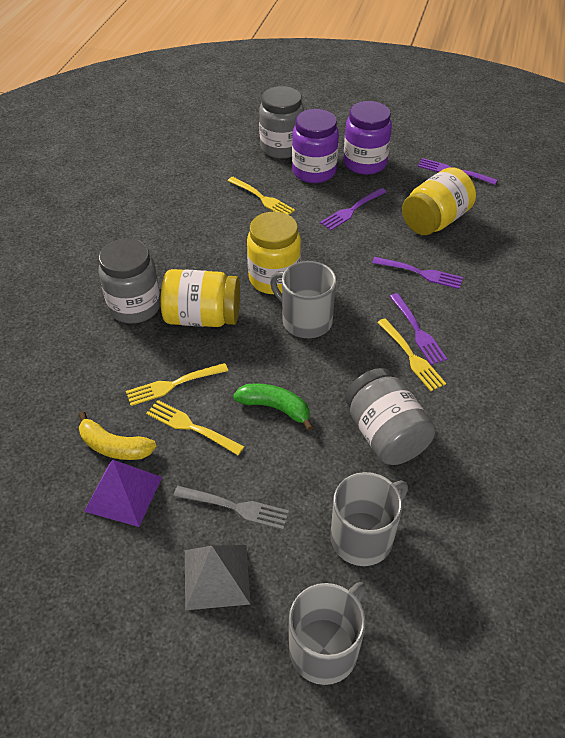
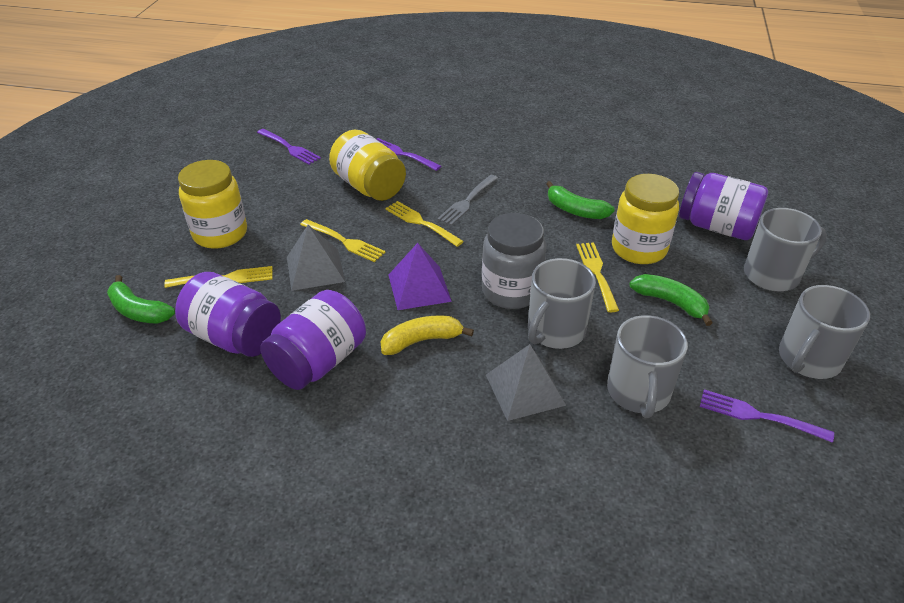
green banana: [233,383,313,431] = 1 -> [107,275,175,323] [546,181,615,219] [629,274,712,326] = 3
grey jar: [99,238,161,324] [259,86,304,159] [345,368,436,465] = 3 -> [482,213,546,309] = 1
grey mug: [270,261,336,338] [289,582,366,685] [330,472,408,566] = 3 -> [528,258,596,349] [607,315,688,418] [744,208,827,291] [779,285,870,379] = 4
grey pyramid: [185,545,250,610] = 1 -> [287,225,345,291] [486,344,566,421] = 2
purple fork: [320,188,386,230] [372,257,463,289] [389,293,447,365] [418,158,497,185] = 4 -> [257,129,321,165] [377,138,441,171] [700,389,834,443] = 3
purple jar: [292,109,339,183] [343,101,392,175] = 2 -> [175,272,281,357] [260,290,366,390] [679,172,768,240] = 3

